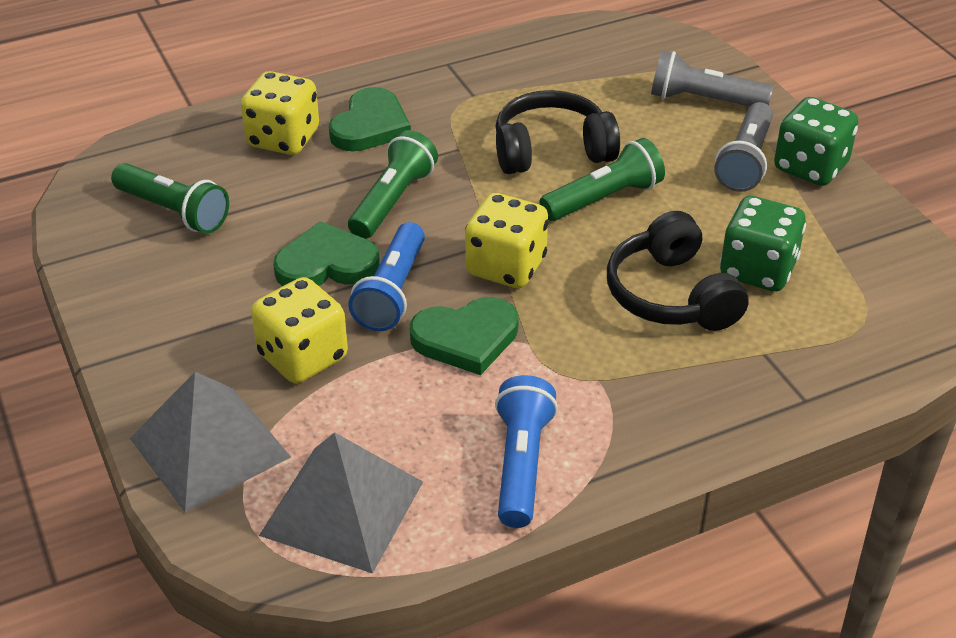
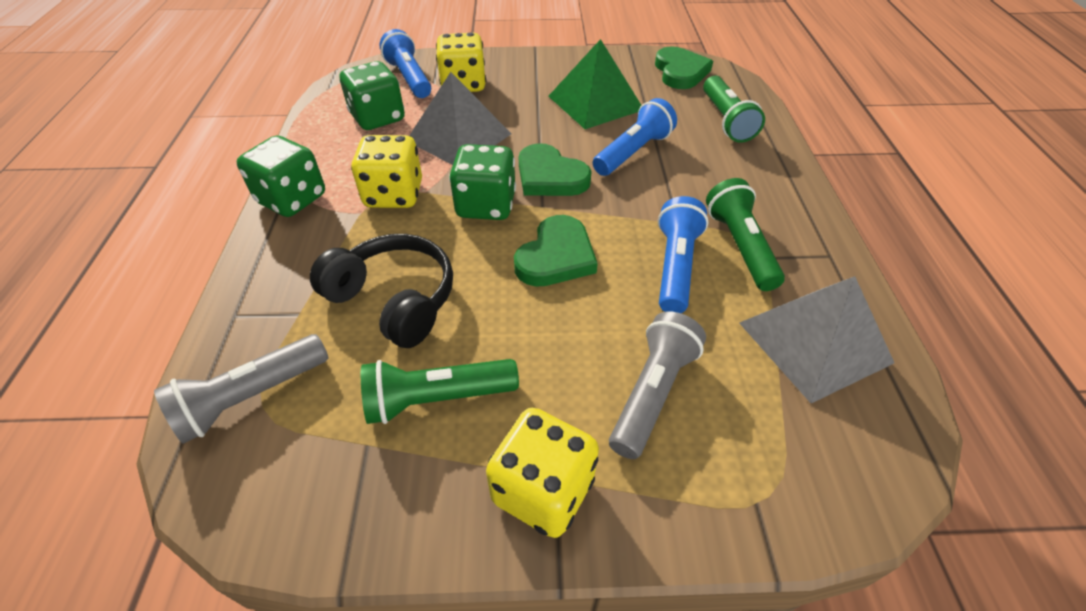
black headphones: [495,90,620,174] [607,211,749,331] = 2 -> [310,234,453,348] = 1
blue flashlight: [348,222,425,331] [495,375,558,528] = 2 -> [380,29,431,98] [593,98,677,176] [658,196,709,313] = 3
green dice: [720,196,806,291] [774,97,858,186] = 2 -> [237,136,325,217] [340,61,405,130] [449,144,516,220] = 3
green pyramid: none = 0 -> [548,39,642,129] = 1

